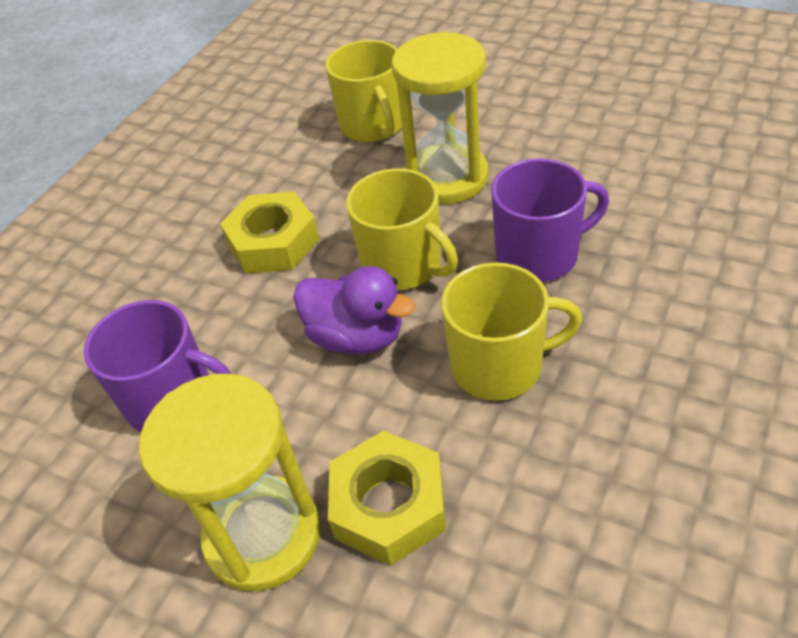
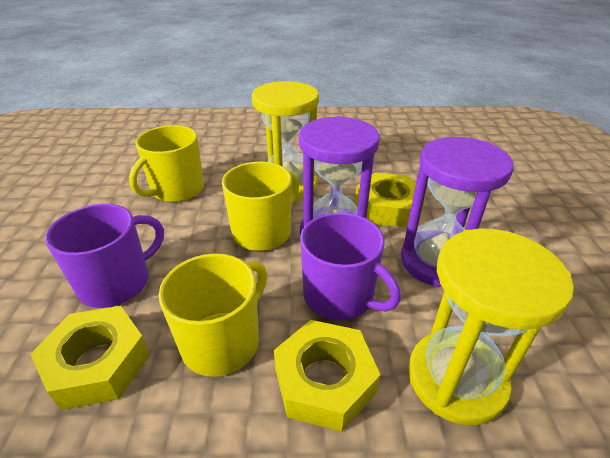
purple duck: [293,266,415,354] = 1 -> none = 0
purple hourglass: none = 0 -> [299,116,380,236] [401,137,514,287] = 2
yellow nut: [220,192,319,273] [328,431,446,566] = 2 -> [30,306,150,410] [274,320,380,432] [355,173,426,228] = 3

